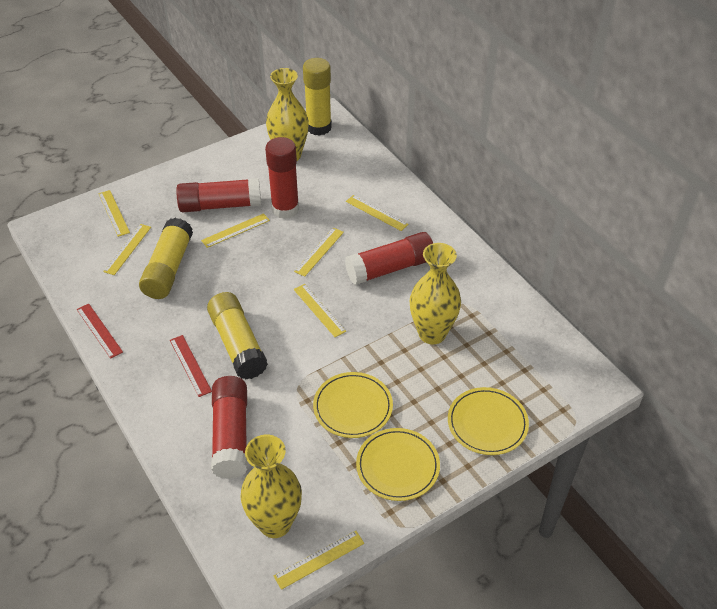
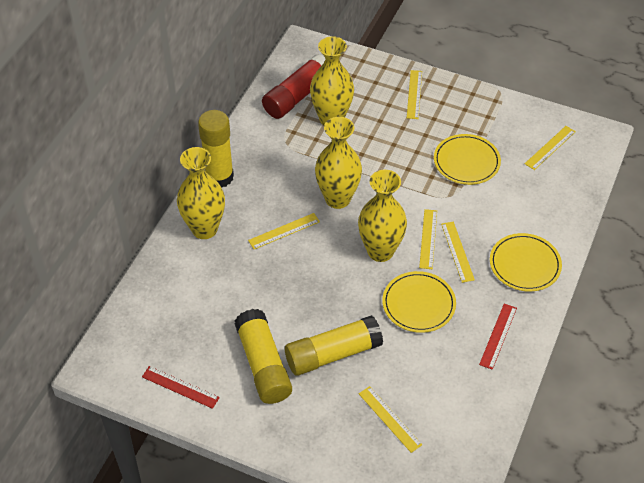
red glue stick: [176,178,261,212] [211,376,248,479] [265,137,299,219] [345,232,433,285] = 4 -> [262,54,326,119] = 1
yellow ruler: [98,190,130,237] [103,224,151,275] [201,213,270,248] [274,531,364,590] [293,284,346,337] [294,228,344,277] [346,195,408,231] = 7 -> [248,213,320,249] [359,386,422,453] [407,70,422,119] [419,209,437,269] [441,222,475,283] [525,126,576,170] = 6
yellow vase: [240,435,302,538] [266,68,309,161] [410,243,461,344] = 3 -> [177,147,225,239] [310,36,354,125] [315,117,362,209] [358,170,407,262] = 4

